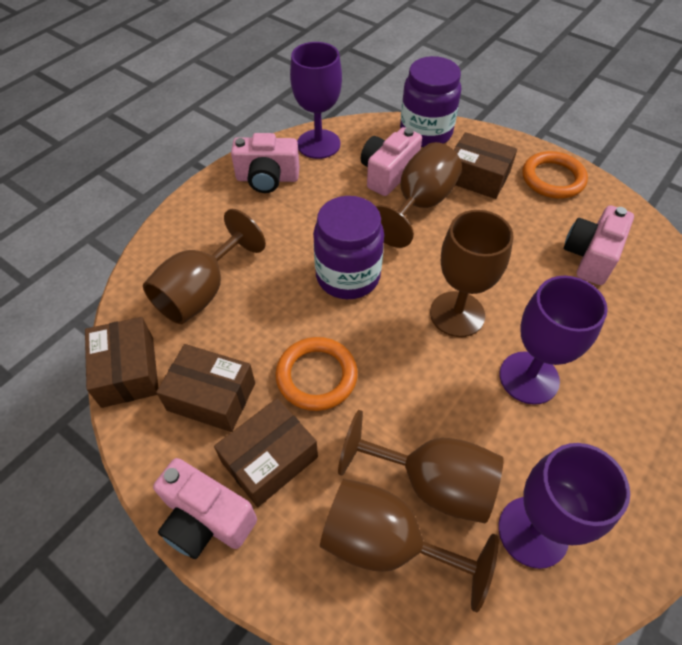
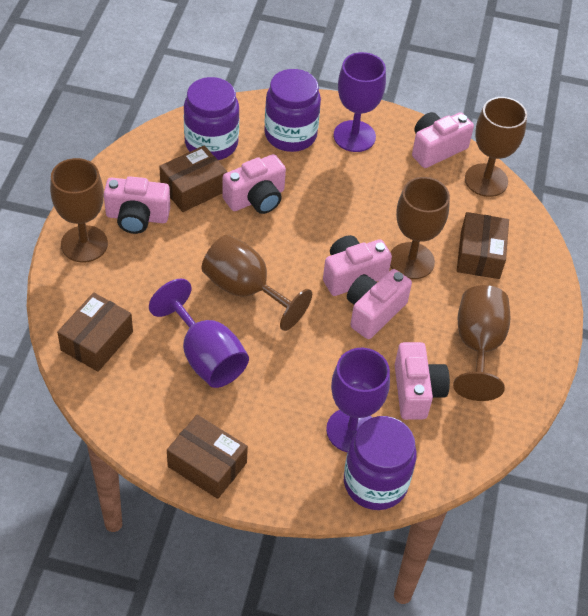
orange ring: [275,337,358,411] [522,151,588,199] = 2 -> none = 0
pink camera: [153,458,257,559] [231,133,300,193] [361,127,422,196] [564,205,634,285] = 4 -> [104,176,170,234] [222,154,286,214] [323,235,392,296] [347,269,412,339] [395,342,450,420] [412,112,474,168] = 6
purple jar: [313,196,384,299] [400,56,461,147] = 2 -> [184,77,239,160] [264,69,321,152] [344,416,417,510] = 3

